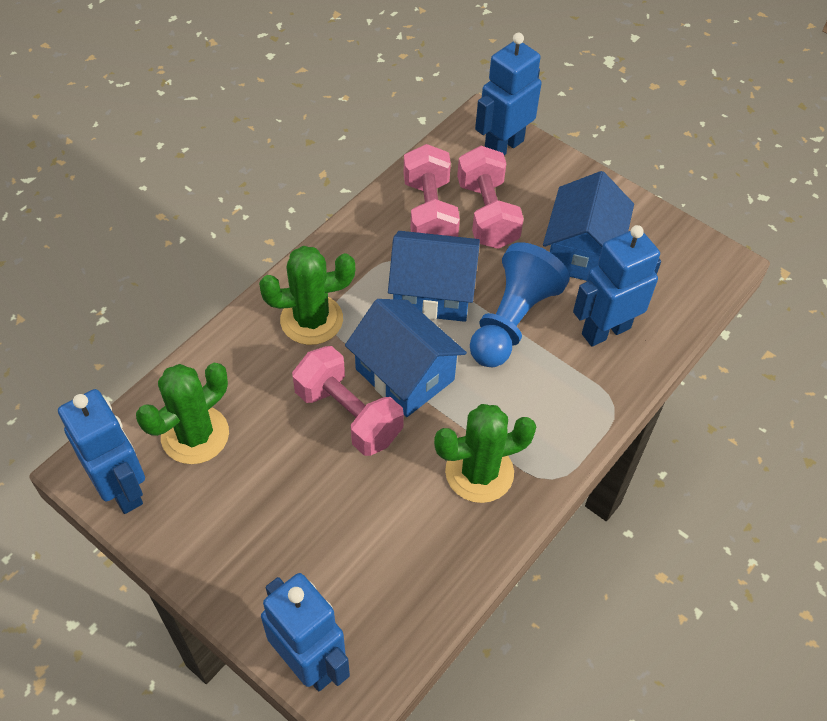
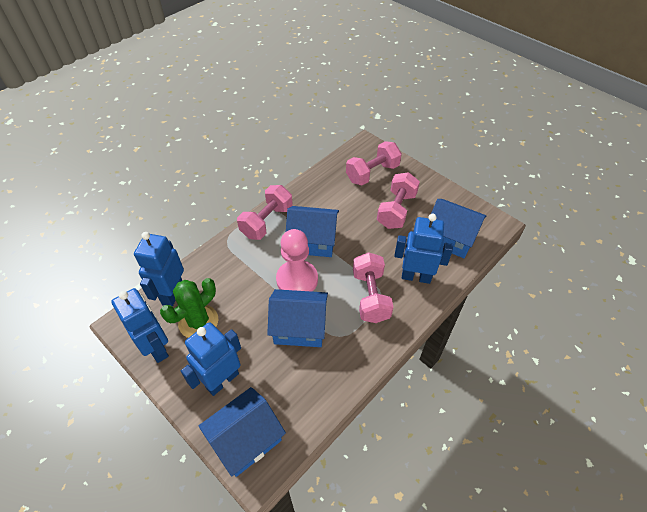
blue house: [345,299,467,417] [388,231,480,322] [543,171,634,281] = 3 -> [199,387,286,477] [267,289,328,347] [286,206,339,257] [431,199,486,258] = 4
blue pawn: [470,242,570,367] = 1 -> none = 0
green cactus: [136,363,229,464] [259,246,355,345] [434,404,536,503] = 3 -> [160,278,218,338] = 1
pink dumbbell: [292,346,404,456] [404,144,460,237] [457,146,524,249] = 3 -> [237,185,293,240] [346,141,402,185] [353,252,393,323] [377,172,420,229] = 4
pink pawn: none = 0 -> [276,229,318,292] = 1

